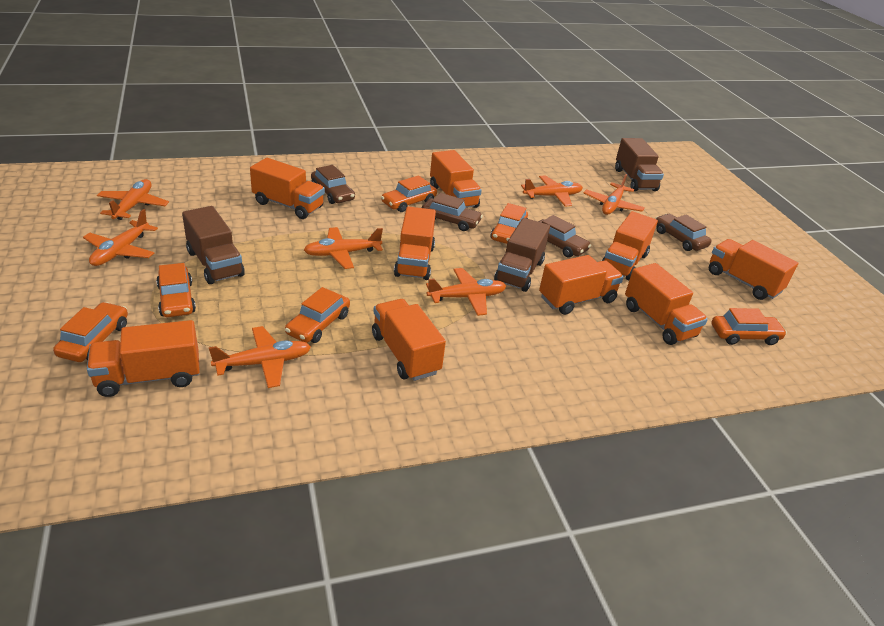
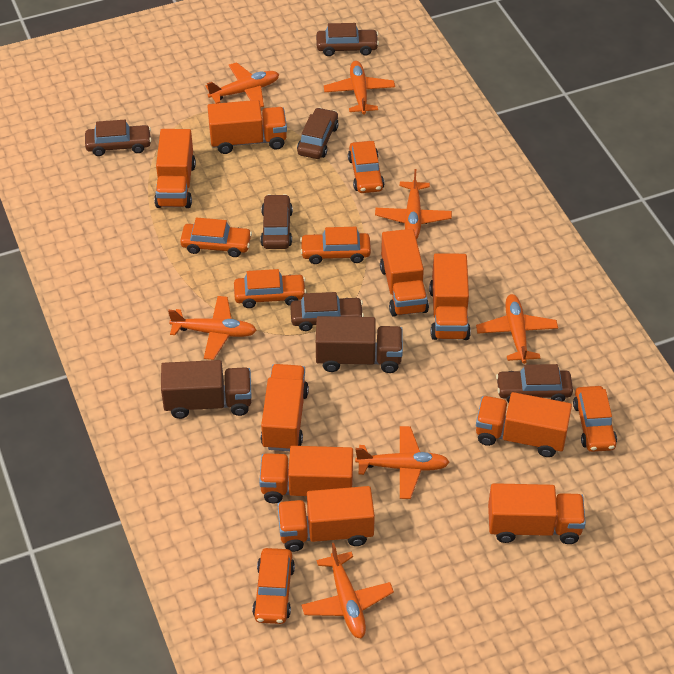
brown car: [311,165,355,204] [422,193,483,231] [538,215,591,258] [655,214,711,251] = 4 -> [85,120,152,156] [261,194,293,249] [290,292,364,331] [297,107,339,159] [316,23,379,56] [496,364,573,403] = 6
brown truck: [182,206,245,284] [494,218,550,292] [615,138,664,191] = 3 -> [161,360,252,419] [316,316,403,373] = 2

